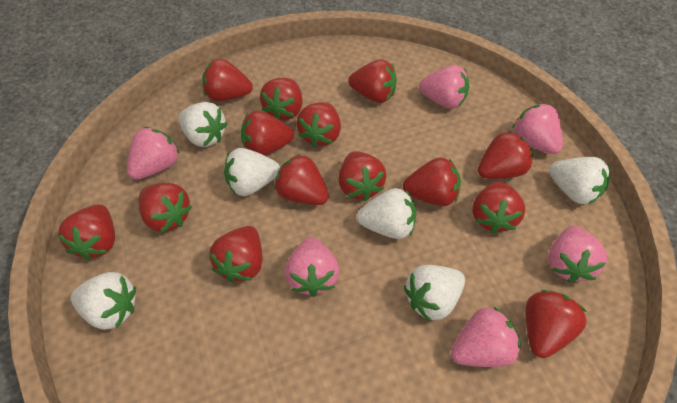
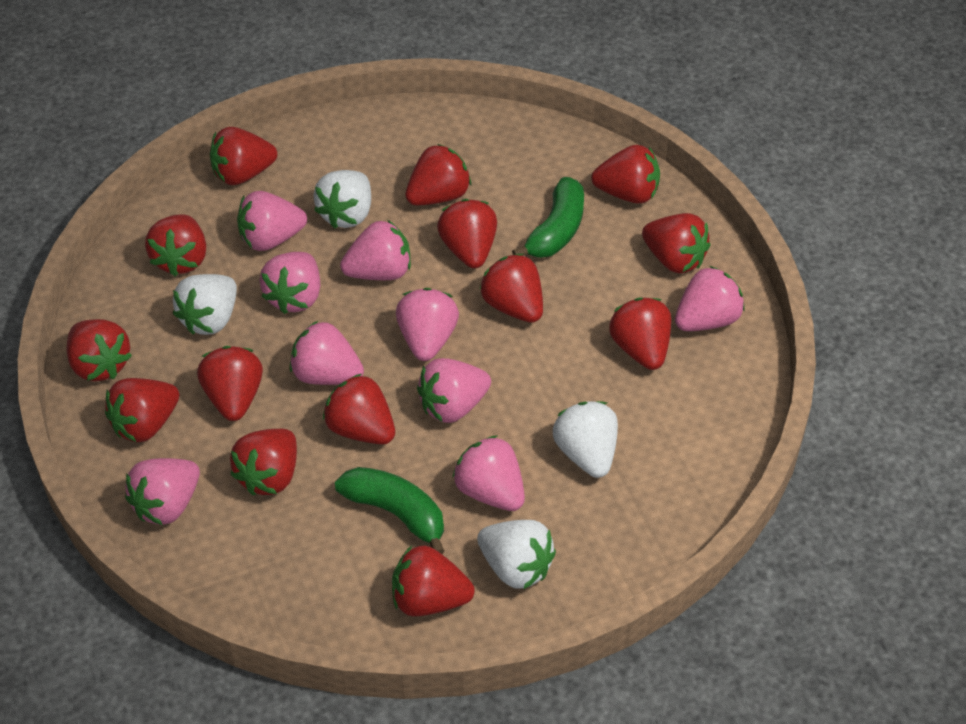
green banana: none = 0 -> [335,467,445,554] [512,177,584,258] = 2
pink strawberry: [127,127,180,180] [285,237,340,297] [419,65,469,109] [451,307,521,367] [512,103,563,154] [548,226,607,283] = 6 -> [125,458,200,525] [237,191,307,251] [260,252,320,314] [290,321,364,385] [340,220,411,280] [396,288,459,361] [417,358,491,423] [452,435,525,511] [675,266,745,331] = 9
white strawberry: [71,272,136,330] [178,102,228,147] [224,148,280,196] [357,188,416,239] [404,265,465,322] [549,157,610,205] = 6 -> [173,274,237,335] [313,170,371,228] [477,520,556,590] [553,401,618,478] = 4

